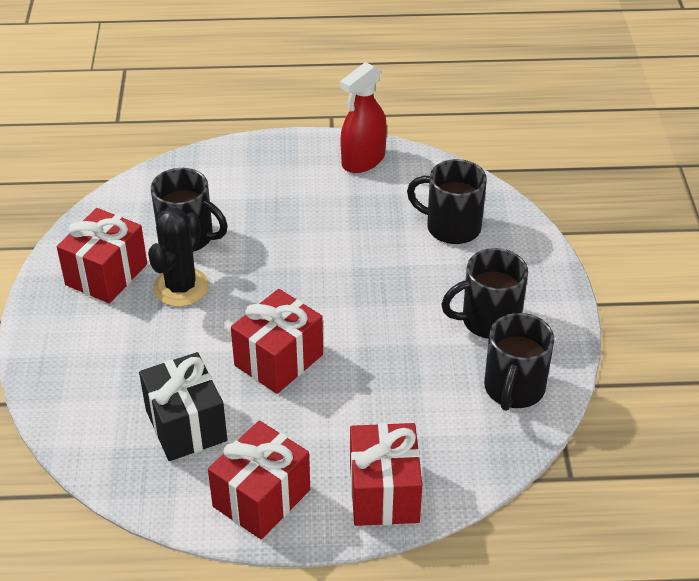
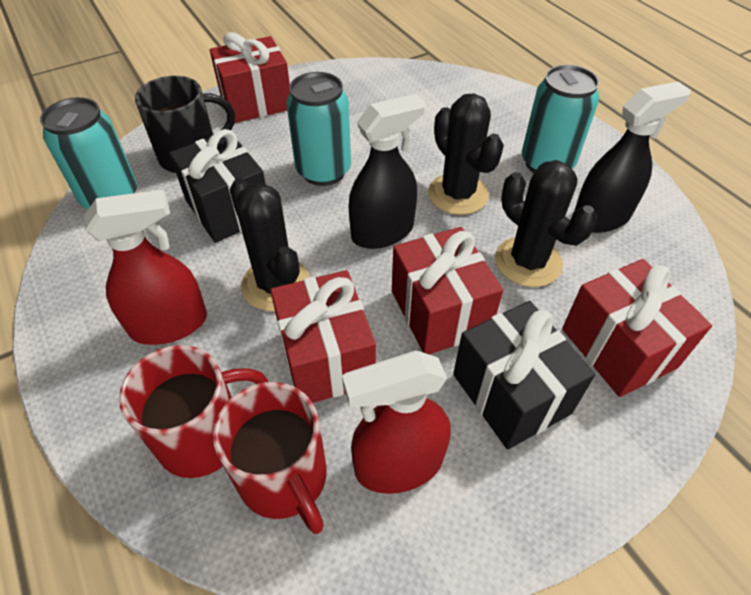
black cactus: [148,208,209,307] = 1 -> [230,178,310,311] [428,93,504,215] [495,160,597,287] = 3
black gift: [139,352,227,461] = 1 -> [169,129,266,243] [453,301,595,450] = 2
black mug: [151,168,228,251] [407,159,487,244] [441,248,528,339] [484,313,554,411] = 4 -> [135,76,235,173] = 1
black spray bottle: none = 0 -> [349,94,426,249] [574,81,691,233] = 2
red mug: none = 0 -> [119,345,268,478] [213,382,327,534] = 2
red spray bottle: [340,62,387,173] = 1 -> [84,190,207,345] [342,350,451,494] = 2
turquoise can: none = 0 -> [40,97,137,209] [286,72,351,186] [522,65,599,173] = 3

